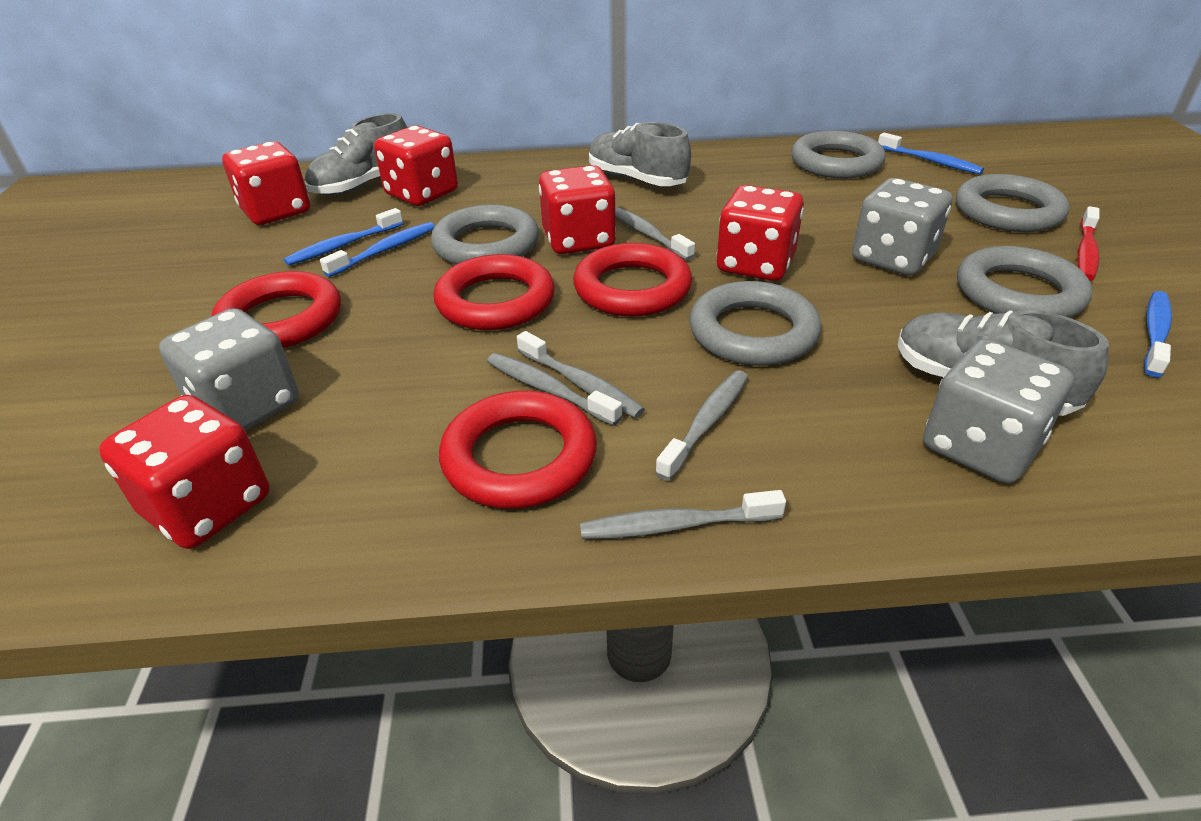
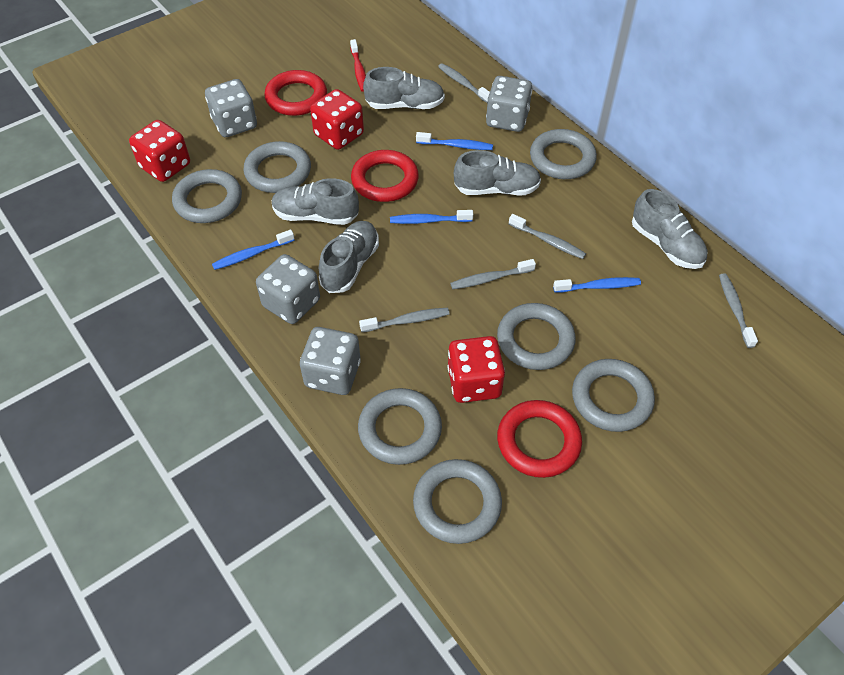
grey dice: [159,308,299,431] [852,178,952,275] [923,339,1074,484] = 3 -> [205,79,257,137] [256,254,320,324] [300,327,361,395] [486,76,532,132] = 4
grey ring: [431,205,539,264] [690,281,821,366] [791,131,885,179] [956,174,1070,232] [957,246,1092,318] = 5 -> [172,169,242,223] [243,141,311,193] [358,388,442,465] [413,459,502,544] [497,303,576,370] [530,129,597,179] [572,359,655,432] = 7
grey shoe: [305,113,408,196] [589,122,691,186] [898,310,1109,416] = 3 -> [272,178,359,225] [319,221,379,293] [363,67,445,109] [454,150,541,195] [632,189,707,269] = 5
red dice: [99,395,269,549] [222,141,310,225] [374,126,458,206] [539,165,616,254] [717,185,804,281] = 5 -> [129,120,190,182] [310,89,364,150] [447,336,505,403] = 3
red ring: [211,271,341,348] [433,254,555,330] [439,391,597,509] [573,243,692,317] = 4 -> [264,70,327,116] [351,150,419,202] [497,400,582,478] = 3

